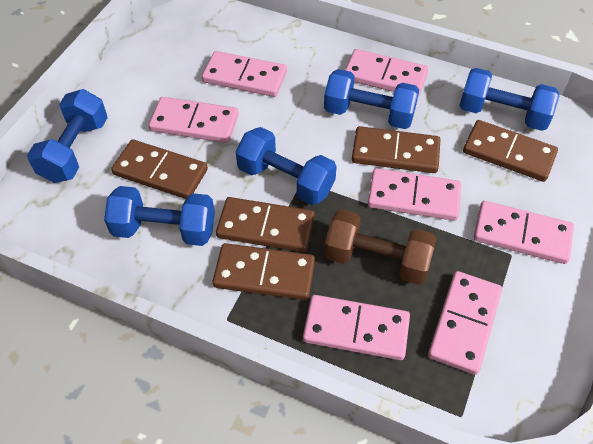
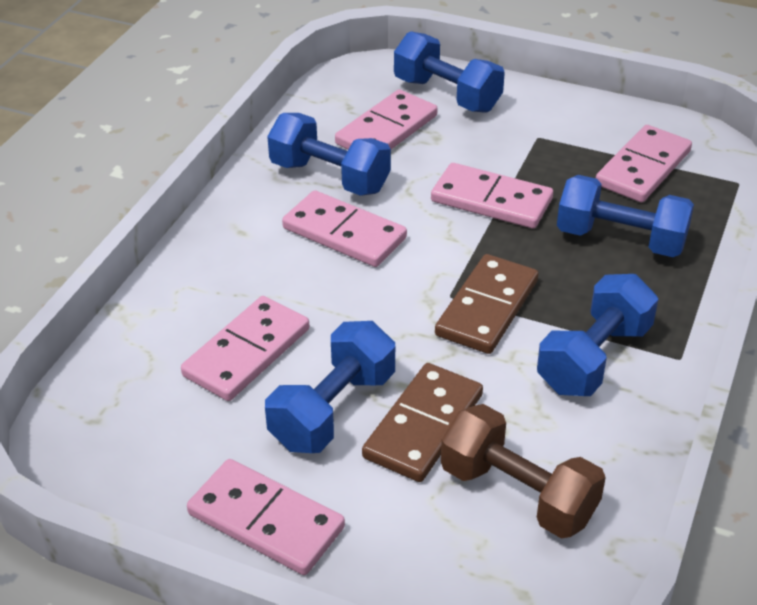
brown domino: [111,139,208,199] [213,243,315,300] [216,197,315,252] [352,126,440,173] [463,120,558,182] = 5 -> [362,363,483,482] [435,254,539,354] = 2
pink domino: [149,97,239,143] [202,51,287,97] [303,295,410,360] [345,49,428,97] [368,168,461,221] [428,271,502,375] [474,201,574,264] = 7 -> [181,296,309,401] [187,459,345,575] [282,190,407,267] [335,90,438,150] [431,163,553,229] [596,125,692,202] = 6

